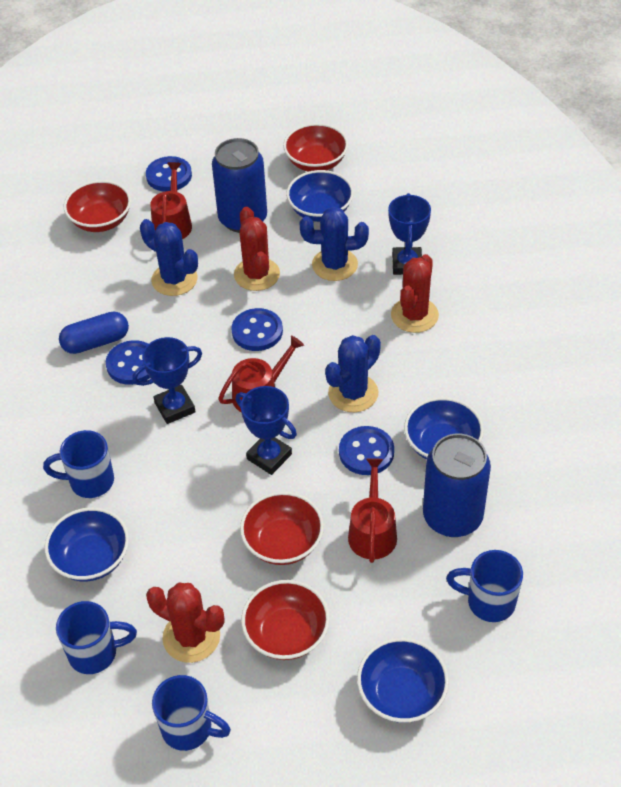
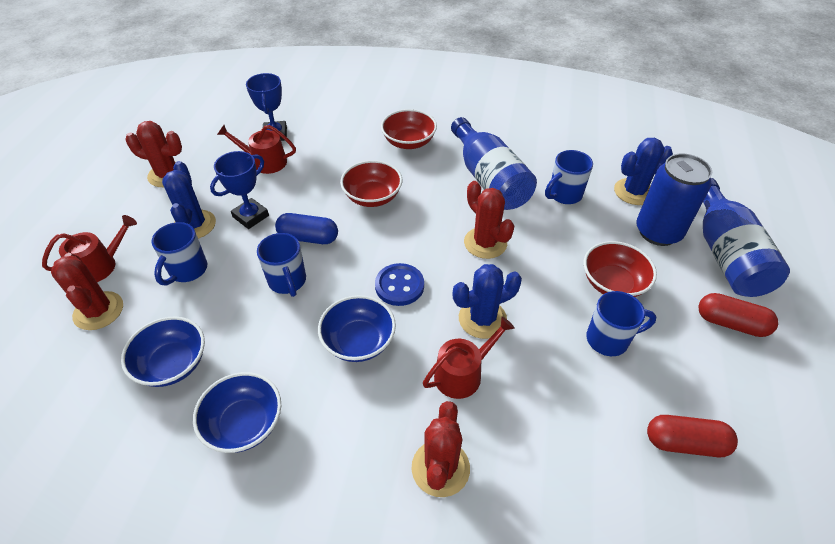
blue bottle: none = 0 -> [451,117,537,210] [703,178,790,297] = 2
blue bowl: [45,507,129,582] [286,170,354,222] [357,638,449,723] [404,397,484,460] = 4 -> [121,316,205,387] [193,372,281,453] [318,295,396,362] = 3
blue button: [106,340,150,385] [146,156,192,192] [231,308,283,351] [339,426,394,475] = 4 -> [375,263,424,306] = 1
blue can: [212,138,267,233] [423,434,491,537] = 2 -> [636,153,712,246] = 1
blue trophy: [133,337,202,424] [236,386,297,475] [388,193,431,275] = 3 -> [210,151,269,229] [246,73,287,141] = 2
red bowl: [64,180,131,232] [240,492,324,565] [241,580,330,660] [283,123,348,172] = 4 -> [340,160,402,207] [381,109,437,149] [584,241,657,297] = 3
red cactus: [146,583,225,663] [234,207,280,291] [391,254,439,333] = 3 -> [51,253,123,330] [126,121,182,187] [411,401,470,497] [464,181,514,259] = 4
red capsule: none = 0 -> [647,415,738,457] [698,293,778,337] = 2

